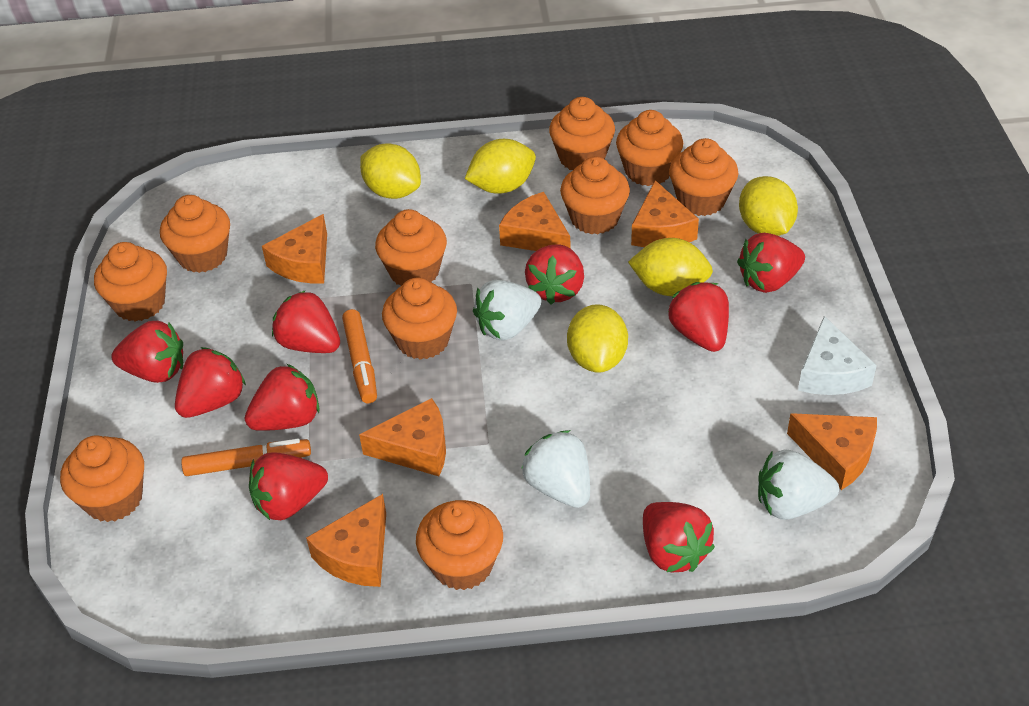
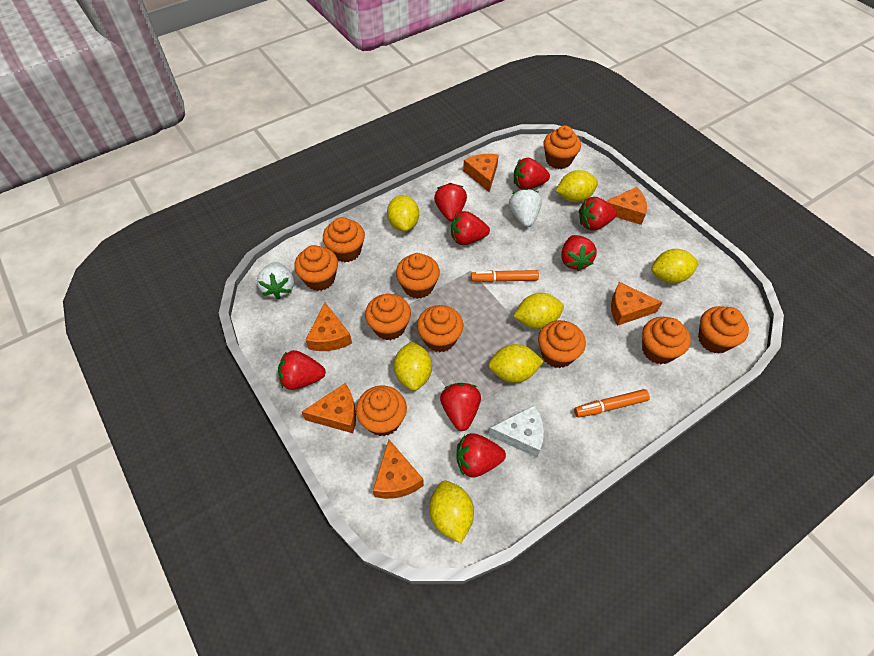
red strawberry: [111,321,183,383] [175,347,246,418] [245,364,320,431] [249,452,328,520] [272,290,340,353] [525,245,584,304] [643,502,715,572] [668,282,729,352] [737,233,805,293] = 9 -> [278,350,326,390] [434,183,467,222] [440,383,481,431] [451,211,490,245] [456,433,506,477] [514,158,550,190] [561,235,597,271] [579,197,617,230] = 8
white strawberry: [473,280,542,341] [521,430,590,508] [758,449,839,520] = 3 -> [257,262,294,299] [509,188,542,227] = 2
yellow lemon: [360,143,421,199] [465,139,536,194] [567,304,628,373] [628,238,713,296] [739,176,798,236] = 5 -> [387,195,419,232] [394,341,432,391] [429,481,474,543] [488,344,544,383] [513,293,564,329] [556,170,598,202] [651,249,699,284] = 7

